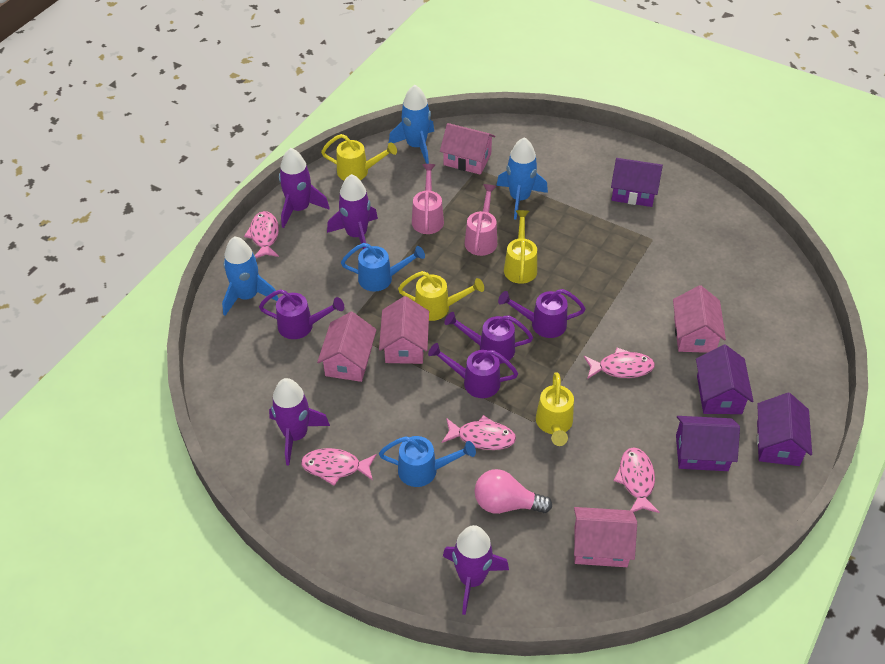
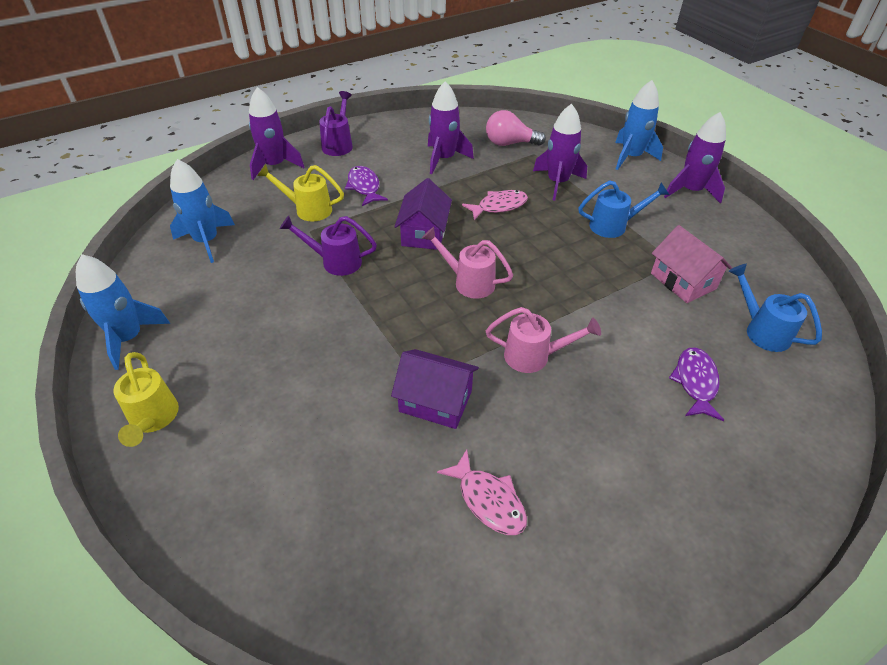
pink fish: [244,211,279,258] [301,448,377,486] [442,415,516,450] [584,348,655,379] [614,447,659,513] = 5 -> [437,450,527,535] [462,190,528,220] = 2
pink house: [317,312,377,382] [379,296,429,364] [440,123,496,175] [574,507,637,567] [673,285,726,353] = 5 -> [651,225,732,303] = 1
purple fish: none = 0 -> [345,166,388,206] [669,347,724,421] = 2
purple house: [611,158,663,207] [676,416,740,471] [696,345,754,414] [757,393,812,466] = 4 -> [391,349,479,429] [395,178,452,250] = 2
purple watering can: [259,289,344,339] [428,343,518,398] [444,312,533,364] [498,289,586,338] = 4 -> [280,216,377,276] [319,91,353,156] = 2
yellow watering can: [321,134,397,180] [398,271,484,321] [504,210,537,284] [536,372,574,446] = 4 -> [113,352,179,447] [257,164,344,221] = 2

